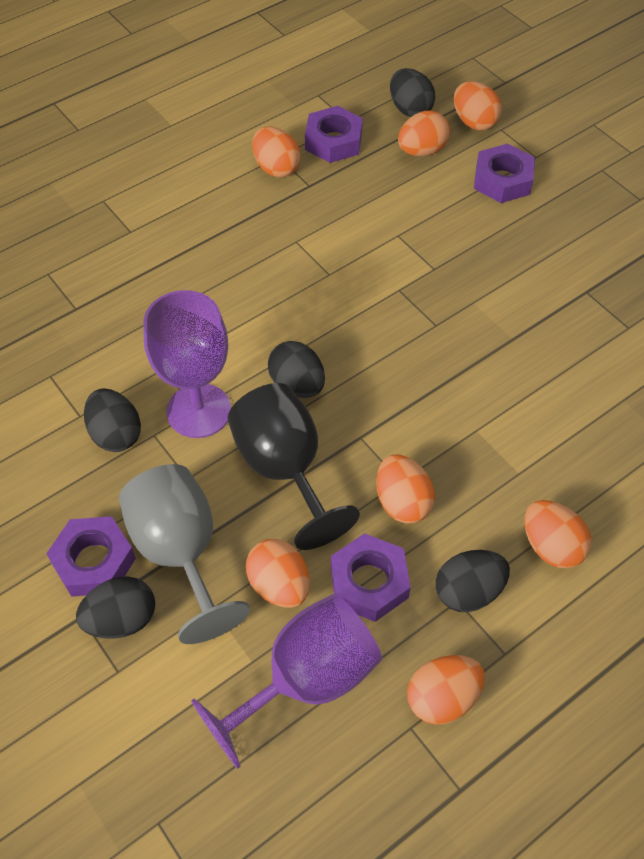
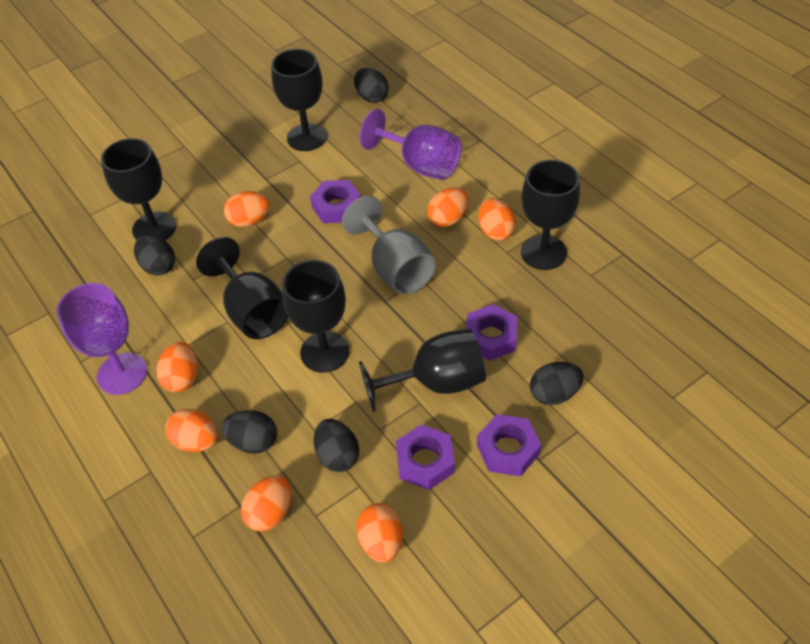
black goblet: [228,383,360,550] = 1 -> [101,138,176,240] [196,237,288,339] [271,49,327,151] [282,260,349,372] [359,329,486,412] [521,160,580,270] = 6

